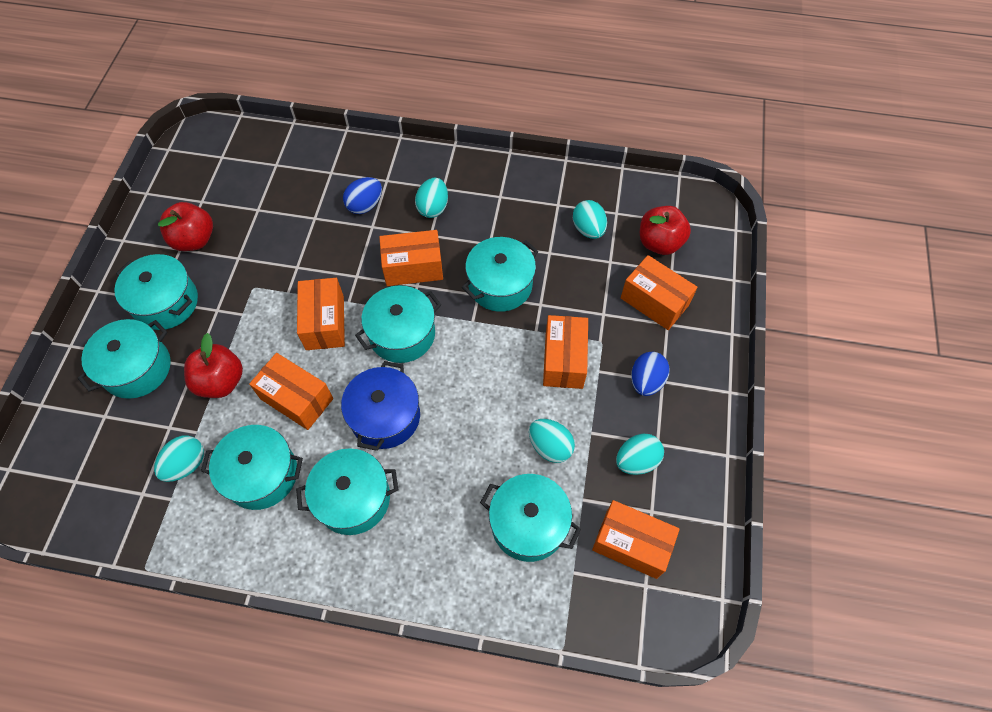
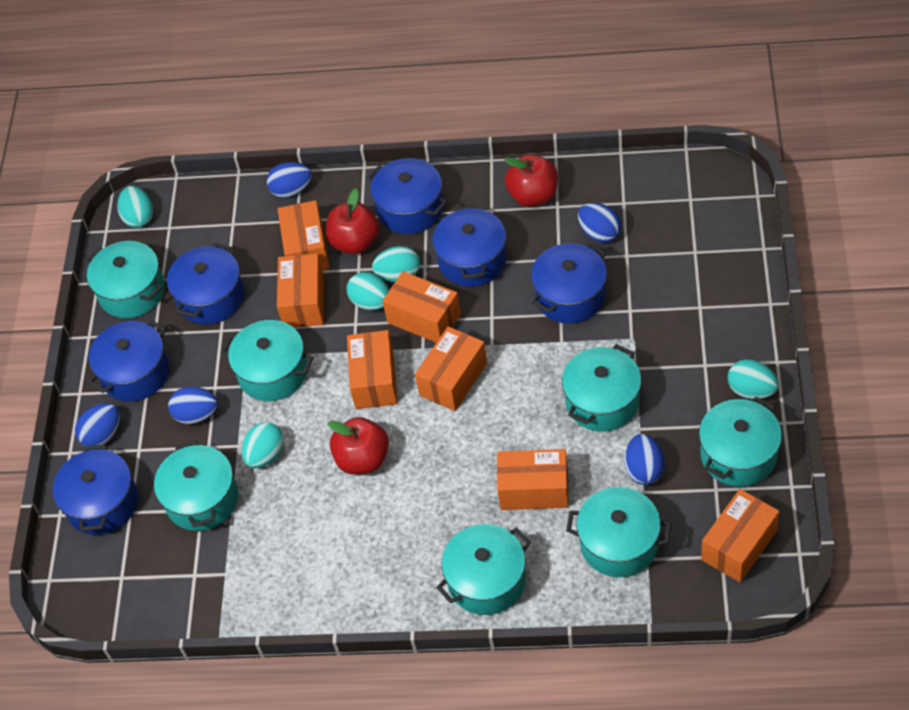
blue egg: [343,177,382,214] [631,352,670,396] = 2 -> [75,403,120,446] [168,386,218,424] [266,162,312,198] [578,203,621,243] [625,434,665,485] = 5
blue pot: [341,361,420,451] = 1 -> [53,444,138,535] [88,319,170,402] [167,243,244,324] [367,158,447,234] [432,205,507,287] [531,243,607,324] = 6
orange box: [249,353,333,430] [297,278,345,350] [379,230,443,286] [543,315,588,389] [592,500,680,579] [621,255,698,330] = 6 -> [277,253,324,328] [278,200,330,270] [347,330,397,409] [382,271,461,343] [415,326,487,411] [497,449,569,510] [701,489,780,583] = 7

